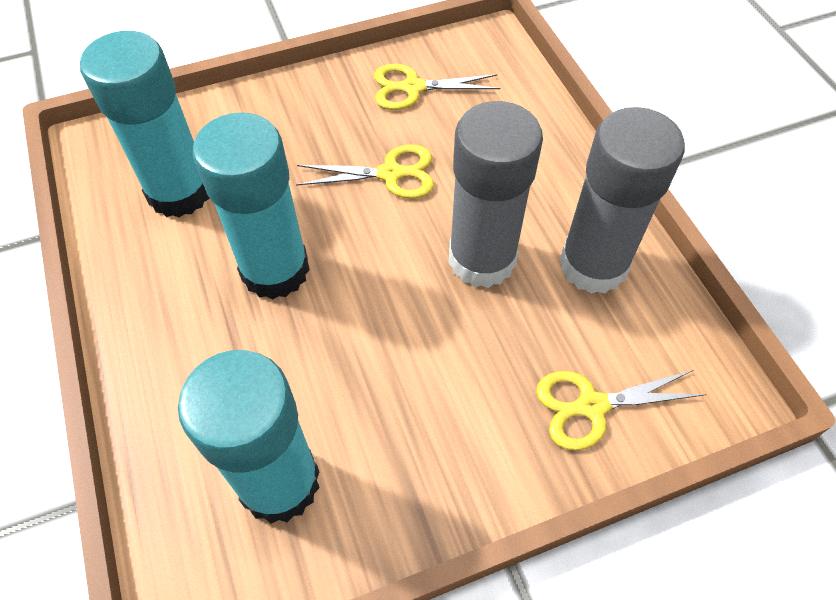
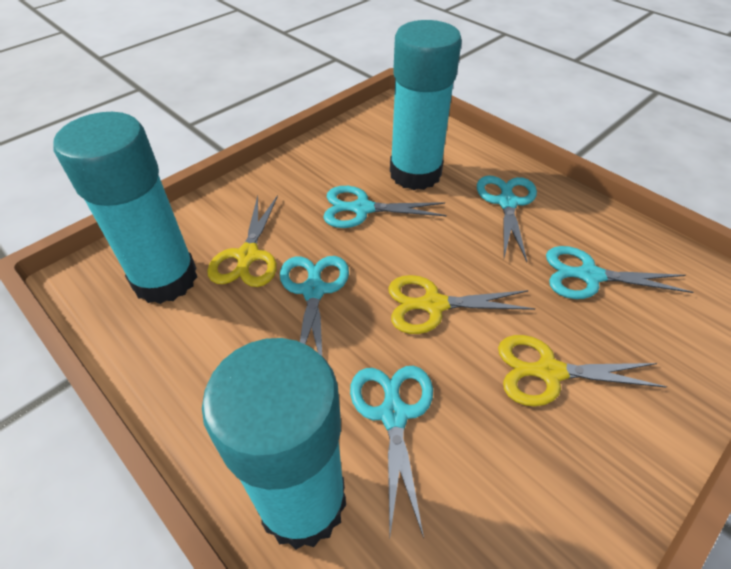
grey glue stick: [449,101,543,288] [559,107,685,294] = 2 -> none = 0
turquoise scissors: none = 0 -> [280,256,349,356] [323,186,447,228] [350,366,433,538] [477,175,537,262] [546,246,693,299] = 5

